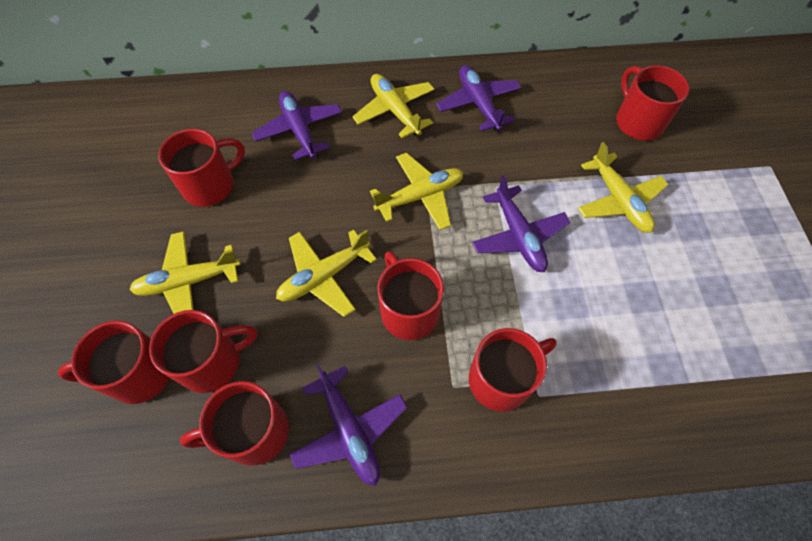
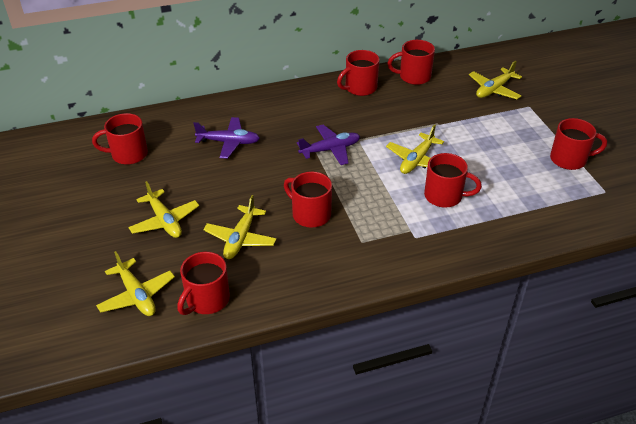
purple plane: [252,91,342,160] [289,365,407,486] [436,65,521,131] [472,175,570,272] = 4 -> [193,117,260,159] [297,125,360,165] = 2

